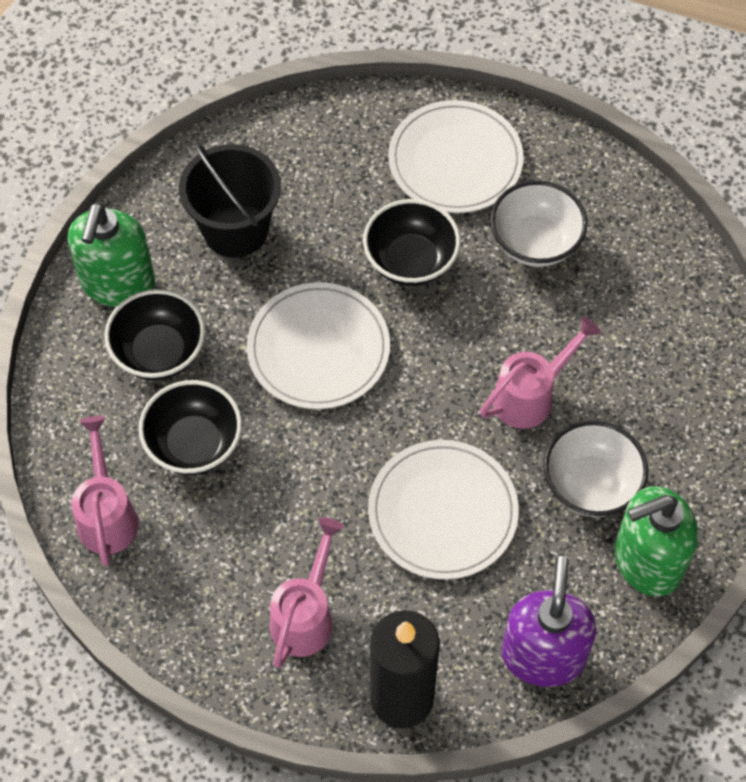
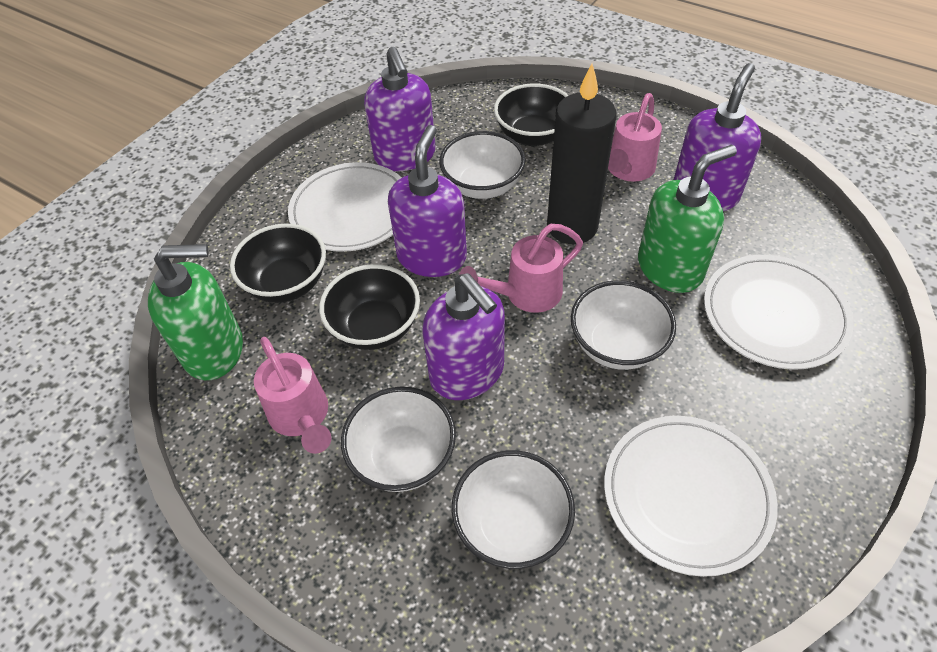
black bucket: [179,144,281,258] = 1 -> none = 0
purple soap dispenser: [502,556,597,687] = 1 -> [364,47,436,171] [388,125,467,277] [422,273,505,400] [674,63,762,211] = 4
white bowl: [490,180,588,267] [543,420,648,517] = 2 -> [341,386,456,492] [439,131,526,199] [452,450,575,569] [571,280,676,370] = 4

